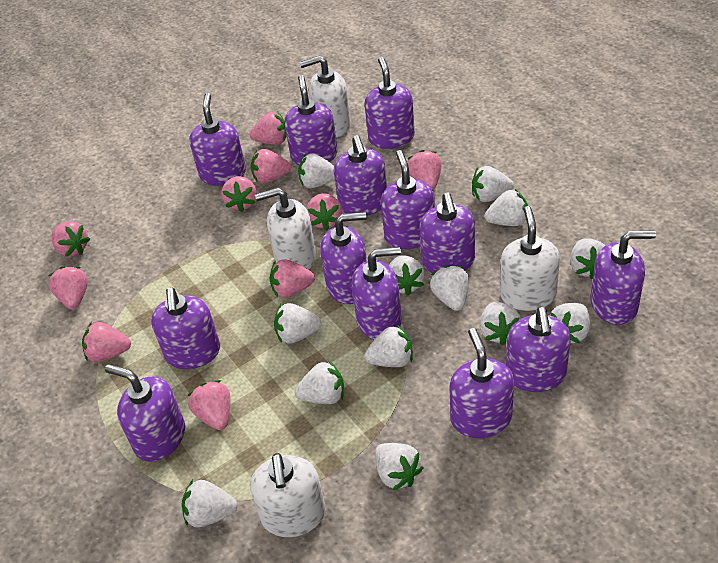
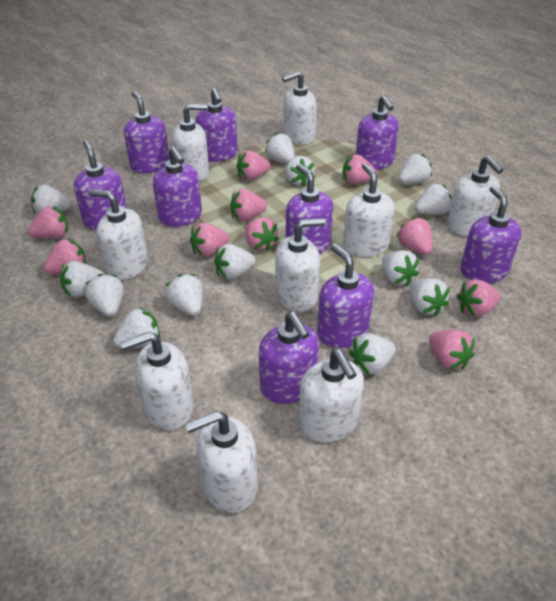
purple soap dispenser: [105,364,185,462] [151,288,220,369] [189,93,246,186] [285,75,338,165] [320,212,367,304] [334,135,387,216] [351,247,402,340] [365,57,415,149] [381,150,435,249] [419,192,475,273] [449,328,514,438] [506,307,571,392] [590,230,656,325] = 13 -> [74,140,127,230] [124,91,170,173] [153,146,202,227] [195,88,238,162] [259,312,319,404] [286,164,333,254] [317,244,374,348] [356,95,399,170] [460,186,521,283] = 9
white soap dispenser: [250,453,325,537] [255,188,316,270] [300,55,351,137] [500,206,560,311] = 4 -> [89,189,148,280] [121,332,193,430] [172,104,209,182] [185,411,258,513] [275,218,326,312] [282,71,317,145] [299,349,364,442] [343,163,395,257] [447,155,503,236] = 9

